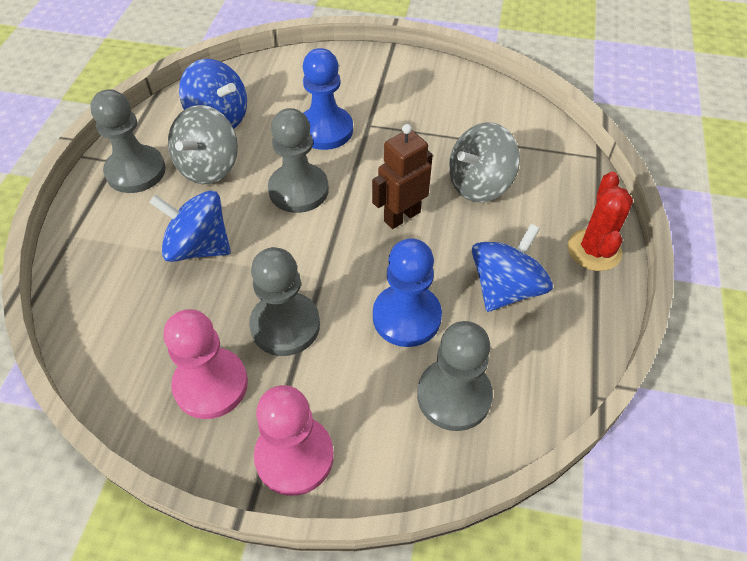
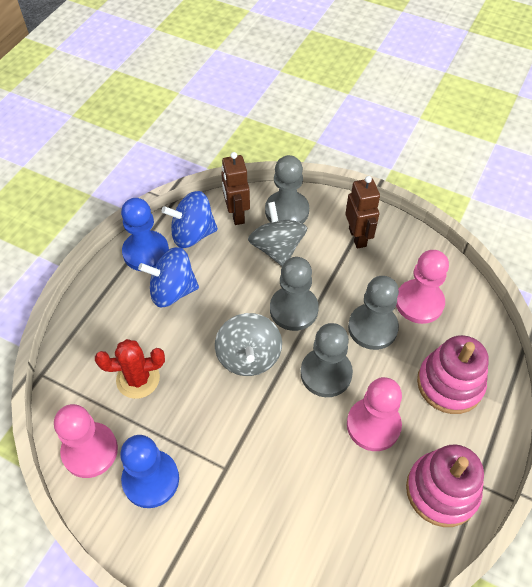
blue spinning top: [149,190,231,262] [179,59,247,129] [472,224,553,312] = 3 -> [138,247,199,307] [162,191,218,248] = 2
brown robot: [372,124,433,229] = 1 -> [221,152,250,225] [345,176,380,249] = 2
pink pawn: [164,309,248,419] [254,385,334,496] = 2 -> [54,404,118,478] [347,377,402,451] [396,250,449,324] = 3
pink stacking toy: none = 0 -> [406,444,484,527] [417,335,489,414] = 2

